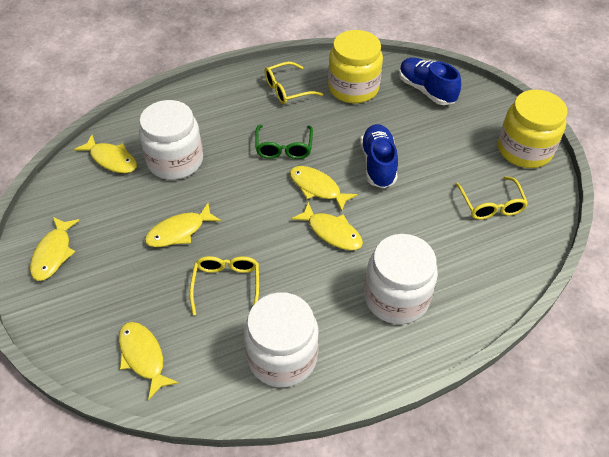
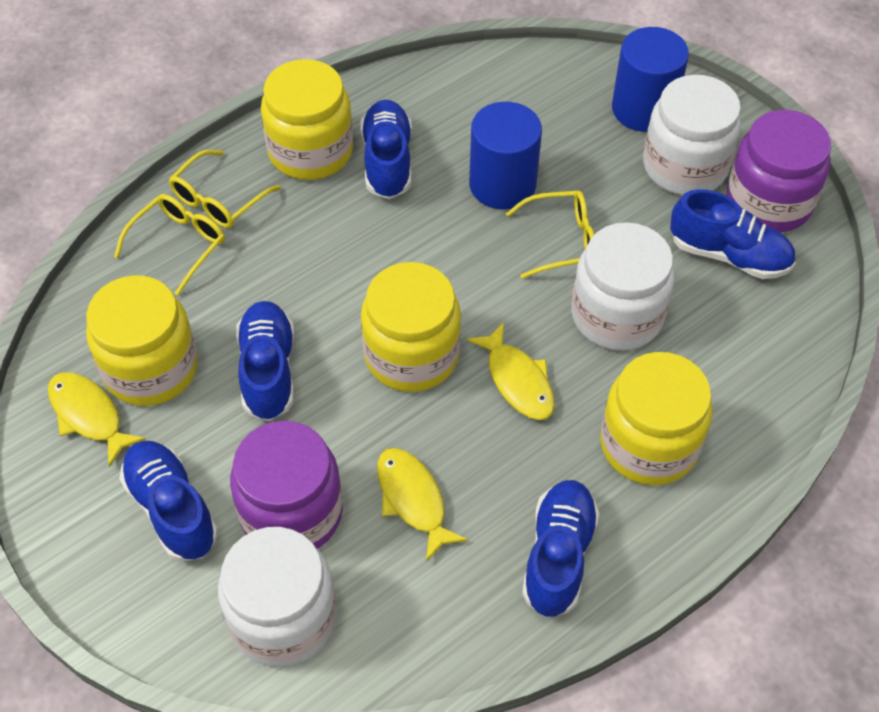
blue cylinder: none = 0 -> [469,102,542,209] [612,27,689,132] = 2
blue shoe: [360,124,398,189] [399,58,461,105] = 2 -> [119,441,218,561] [236,301,294,421] [360,100,412,199] [522,480,600,618] [670,189,796,279] = 5
green glasses: [255,125,313,159] = 1 -> none = 0
purple jar: none = 0 -> [230,421,343,549] [727,110,831,232] = 2
yellow fish: [30,217,80,281] [74,135,137,173] [119,322,179,400] [145,203,221,247] [290,166,357,211] [291,202,363,250] = 6 -> [48,372,146,467] [377,448,468,562] [467,322,555,420] = 3
yellow jar: [328,30,383,104] [498,90,568,168] = 2 -> [86,275,198,406] [261,59,353,180] [361,262,461,392] [600,352,713,485] = 4

